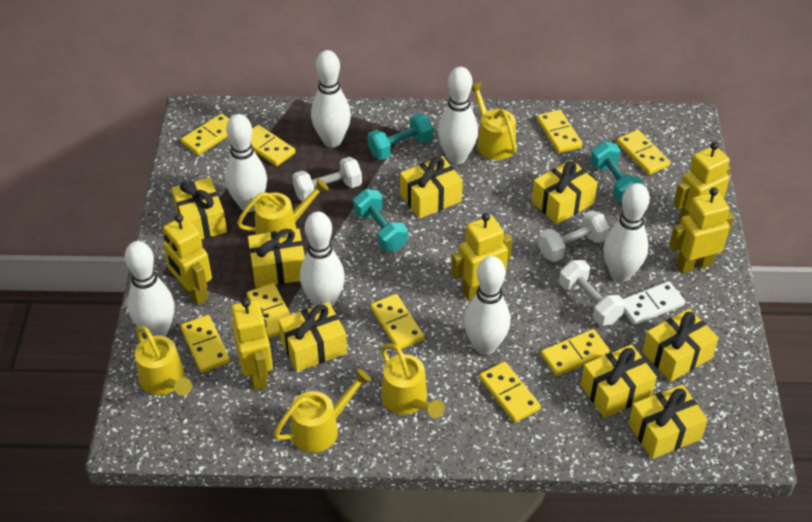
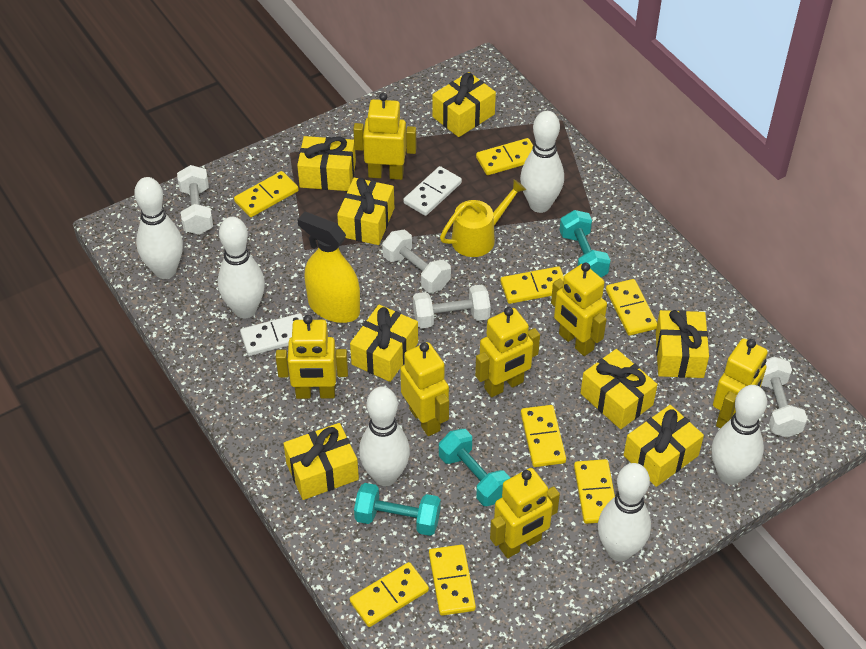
white bowling pin: [125,241,174,336] [225,114,267,212] [300,212,345,307] [311,50,351,148] [438,67,478,164] [464,256,510,355] [604,183,650,282] = 7 -> [134,177,183,279] [218,217,265,318] [359,386,410,486] [520,111,564,213] [598,463,651,561] [712,385,767,485] = 6
white domino: [623,281,685,325] = 1 -> [240,313,303,356] [403,166,462,216] = 2
white dumbbell: [292,157,362,201] [538,210,609,262] [559,260,625,325] = 3 -> [177,165,213,235] [382,229,451,293] [413,285,490,328] [761,357,807,438] = 4
yellow domino: [181,113,229,155] [181,315,230,373] [247,283,291,338] [251,125,295,166] [370,294,424,349] [479,362,541,422] [537,110,582,153] [541,329,610,376] [617,130,671,175] = 9 -> [234,171,299,217] [350,562,429,627] [429,545,476,616] [476,138,533,175] [501,266,564,304] [521,405,566,467] [574,459,615,524] [606,279,657,336] = 8
yellow robot: [163,214,212,305] [231,298,273,390] [451,213,512,300] [669,187,734,274] [673,142,731,223] = 5 -> [276,315,348,399] [353,93,416,180] [400,342,449,436] [475,307,540,397] [490,468,560,558] [551,263,607,356] [713,338,768,429] = 7
yellow spray bottle: none = 0 -> [297,212,360,323] = 1
yellow watering can: [135,326,192,396] [237,178,329,235] [274,369,371,453] [381,343,445,418] [471,82,517,160] = 5 -> [440,179,526,257] = 1

